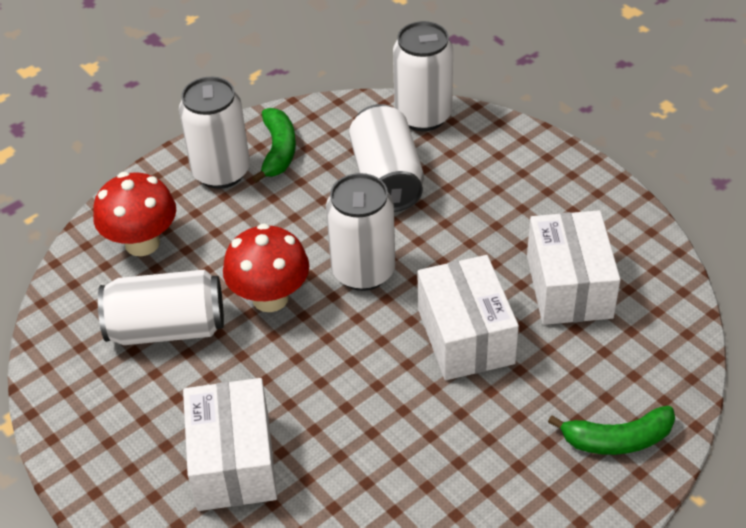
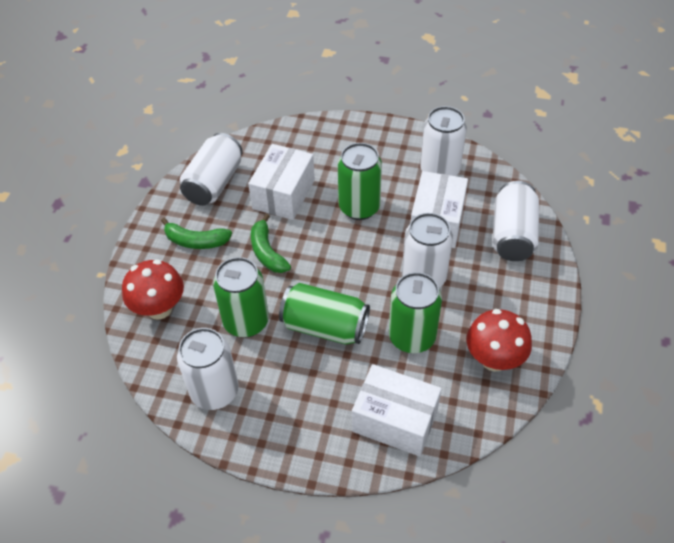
green can: none = 0 -> [213,257,269,338] [279,283,370,345] [338,143,382,220] [389,272,442,353] = 4

